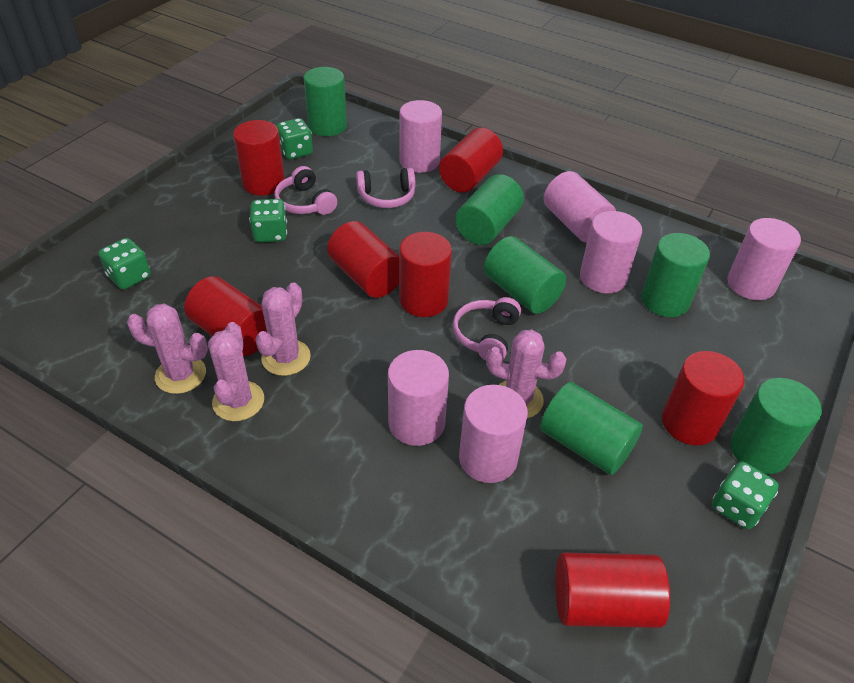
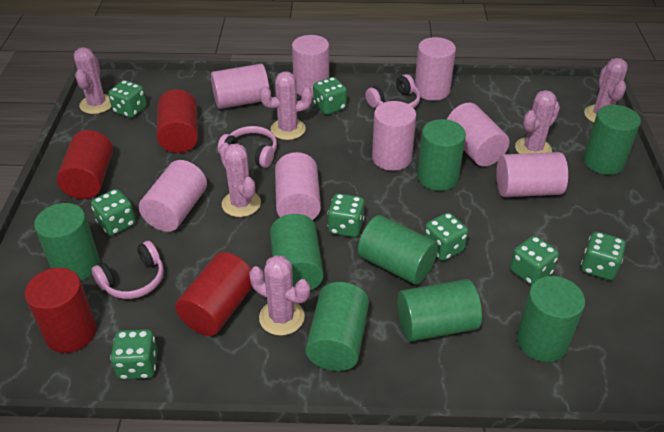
green cylinder: [304,67,347,136] [455,174,524,245] [484,236,566,314] [540,382,643,475] [641,233,710,317] [730,378,822,474] = 6 -> [34,203,100,281] [270,214,324,291] [305,282,369,371] [358,215,438,285] [397,279,482,342] [417,119,466,191] [517,276,585,362] [583,105,641,175] = 8
green dice: [99,238,151,290] [249,199,287,242] [276,118,313,159] [712,461,779,529] = 4 -> [91,189,136,236] [108,80,147,118] [110,329,158,380] [313,77,347,115] [328,193,364,237] [424,212,468,261] [510,236,559,285] [581,232,626,280] = 8
pink cactus: [127,303,208,394] [208,322,264,421] [255,283,311,376] [486,330,566,418] = 4 -> [73,47,111,114] [219,142,261,217] [249,255,310,336] [260,71,312,140] [515,90,560,154] [584,58,628,123] = 6
pink cylinder: [388,350,449,446] [399,100,442,173] [459,385,528,483] [543,171,616,243] [580,211,642,293] [727,218,801,300] = 6 -> [139,160,207,232] [211,64,270,109] [275,152,321,220] [292,35,329,98] [372,101,416,171] [415,37,456,101] [447,103,509,167] [496,152,568,197] = 8
red cylinder: [184,276,267,356] [233,120,285,195] [327,221,399,298] [399,232,452,317] [439,128,503,193] [555,552,670,628] [662,351,744,446] = 7 -> [25,268,97,353] [57,130,113,199] [157,89,198,153] [175,252,252,336] = 4

